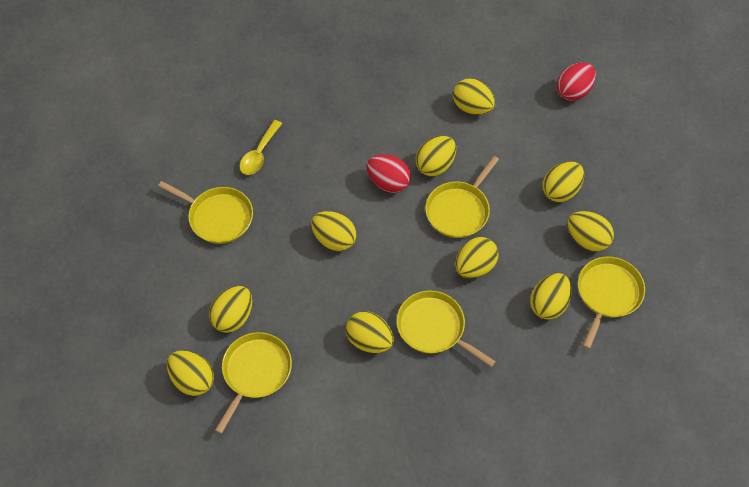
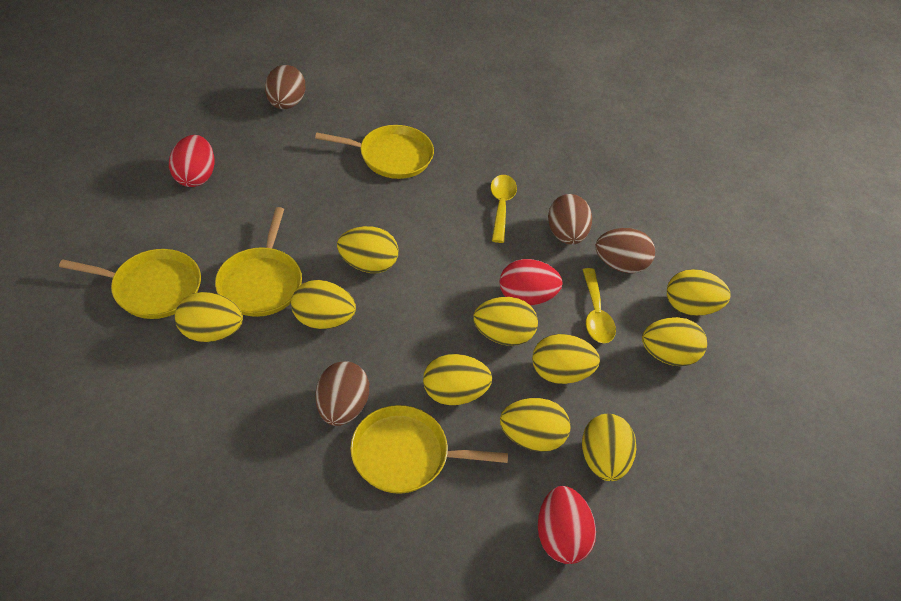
brown egg: none = 0 -> [265,65,306,109] [315,361,369,426] [548,194,592,245] [595,228,655,273] = 4
red egg: [367,154,411,193] [556,62,596,101] = 2 -> [169,135,214,187] [499,259,563,306] [538,486,596,564] = 3
yellow pan: [158,181,253,244] [215,332,292,434] [397,290,496,367] [425,156,499,238] [578,257,645,349] = 5 -> [59,249,201,319] [215,207,302,317] [315,125,434,179] [350,405,508,494] = 4
yellow spoon: [240,120,283,175] = 1 -> [491,175,517,243] [582,268,616,343] = 2

